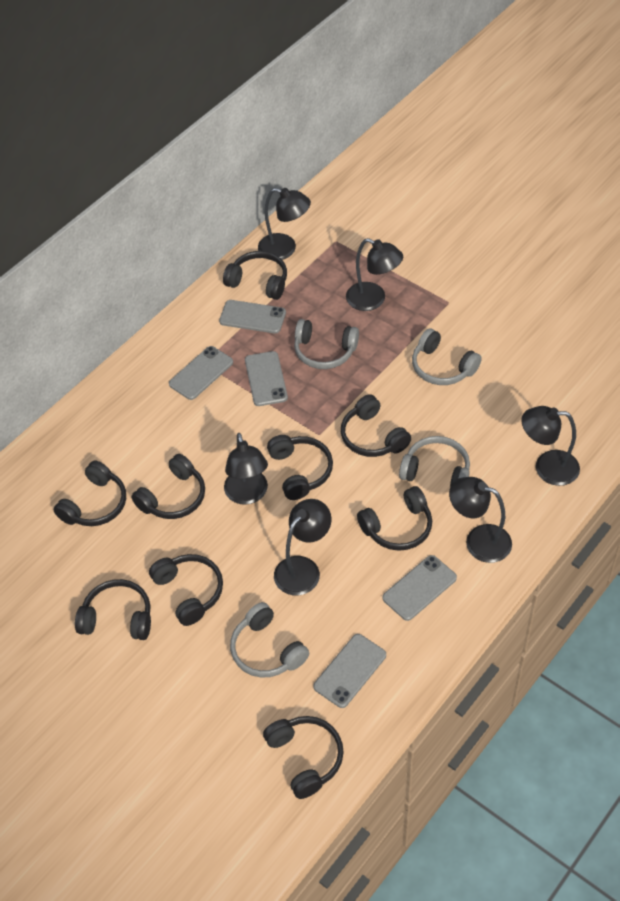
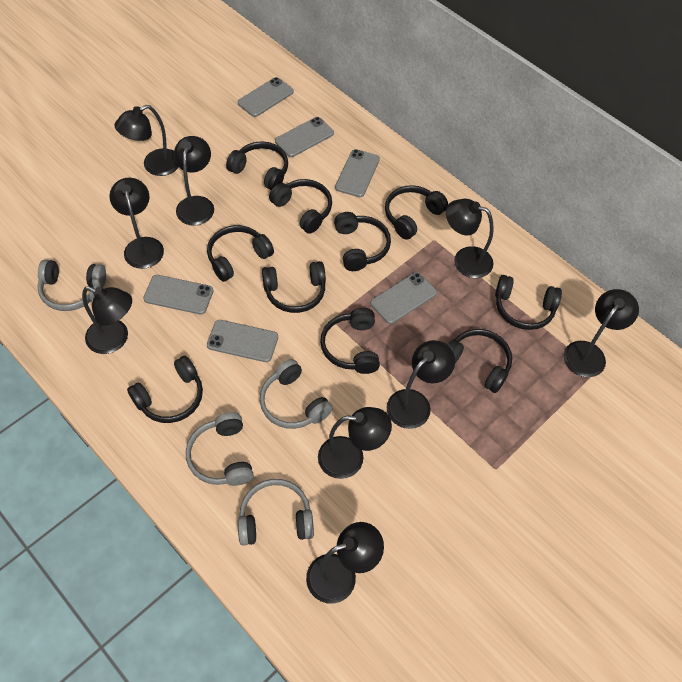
black headphones: [54,460,126,526] [75,579,151,640] [131,454,205,519] [149,554,223,626] [223,251,287,300] [263,716,344,799] [267,435,333,500] [341,394,411,457] [357,486,432,551] = 9 -> [127,356,203,423] [207,225,274,282] [226,141,288,190] [262,261,326,313] [269,179,332,234] [320,308,380,374] [334,212,391,271] [385,185,448,240] [447,329,512,393] [495,275,562,330] = 10
black lamp: [224,433,268,505] [258,188,311,260] [274,499,331,595] [346,238,403,311] [449,477,512,563] [521,406,580,486] = 6 -> [82,286,132,354] [109,178,164,269] [114,105,179,176] [174,136,214,225] [306,522,384,604] [318,407,392,479] [387,340,455,429] [446,199,494,278] [564,289,639,377] = 9
grey phone: [169,346,233,400] [219,300,286,334] [245,351,288,406] [313,634,386,708] [382,555,457,621] = 5 -> [143,275,214,314] [207,320,278,362] [237,77,294,117] [275,117,334,157] [335,149,380,197] [371,272,437,324] = 6

